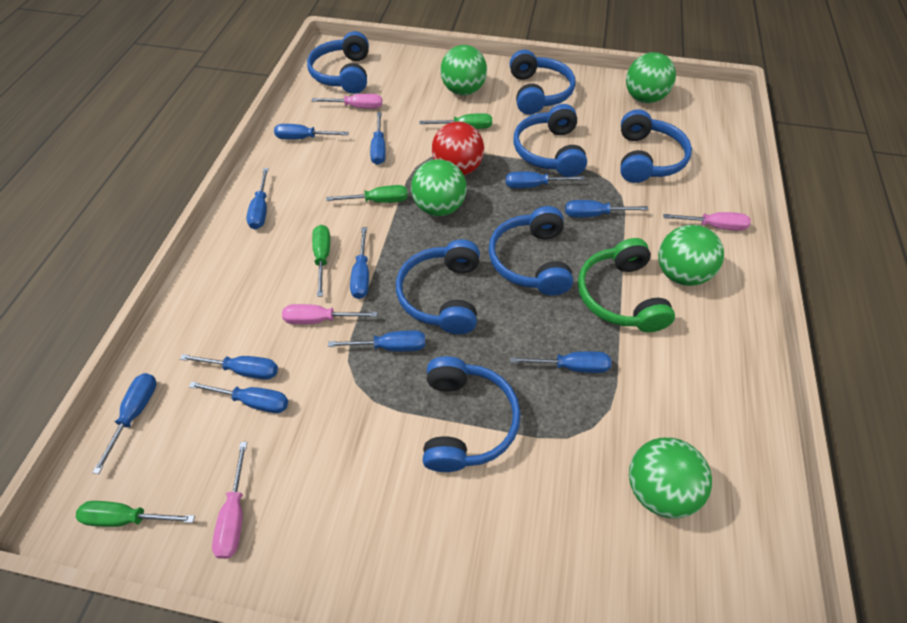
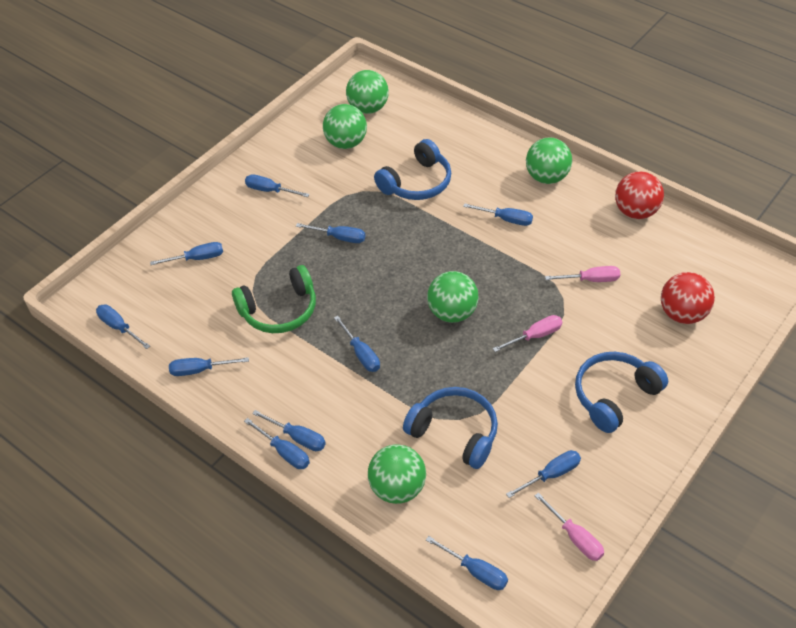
blue headphones: [307,31,369,94] [396,239,480,334] [423,356,520,472] [489,206,573,296] [510,50,575,115] [513,104,587,177] [620,109,692,183] = 7 -> [374,139,451,200] [403,387,498,469] [575,352,668,433] = 3
green screwdriver: [76,501,195,527] [312,225,330,297] [326,185,408,203] [419,113,492,129] = 4 -> none = 0
pink screwdriver: [212,442,247,559] [282,304,377,324] [312,94,382,109] [663,212,751,231] = 4 -> [493,315,563,352] [535,493,604,561] [545,266,620,282] = 3
red ball: [432,122,484,175] = 1 -> [615,171,664,219] [661,272,715,324] = 2

